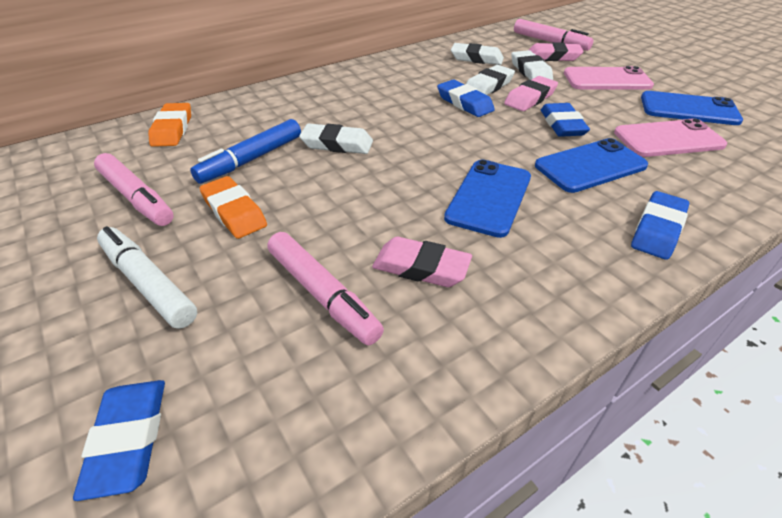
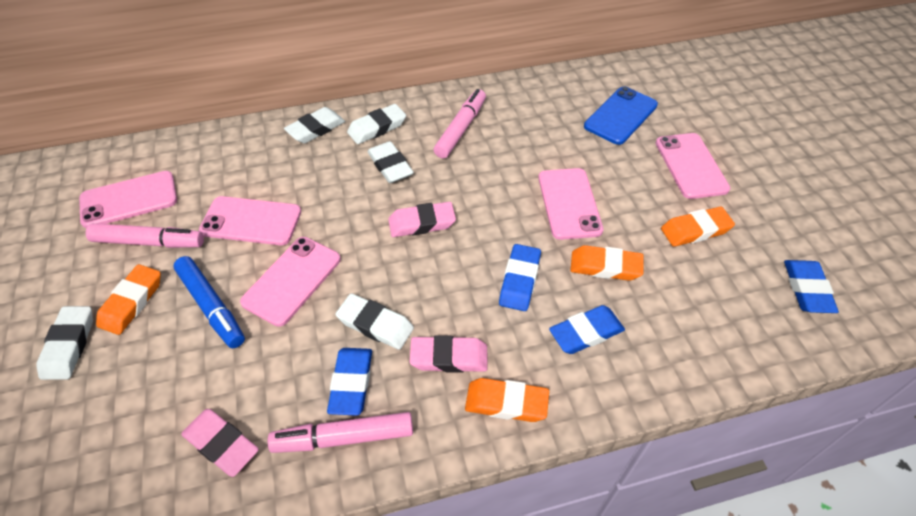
blue phone: [444,159,531,238] [535,138,648,193] [641,91,743,125] = 3 -> [584,87,658,145] = 1
orange eraser: [148,103,191,147] [200,176,267,239] = 2 -> [96,264,161,335] [465,378,549,422] [570,245,643,281] [661,207,735,247] = 4
pink phone: [564,66,654,90] [614,118,727,157] = 2 -> [79,171,177,228] [199,196,301,245] [240,237,341,327] [538,168,603,240] [656,133,730,199] = 5
white eraser: [299,124,373,154] [451,43,504,65] [466,65,515,95] [511,50,553,80] = 4 -> [36,306,93,380] [284,107,345,143] [336,293,414,350] [347,104,406,144] [367,141,414,183] = 5
white marker: [97,226,197,329] = 1 -> none = 0

